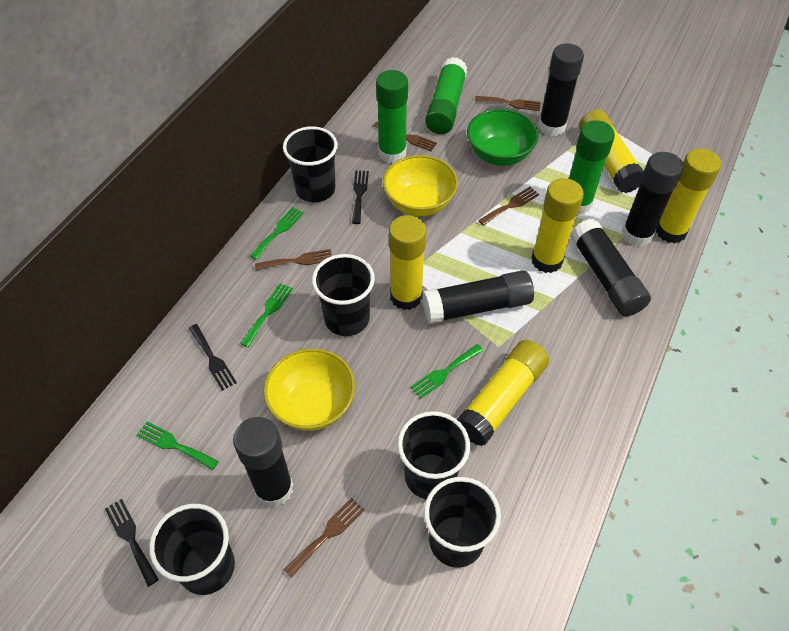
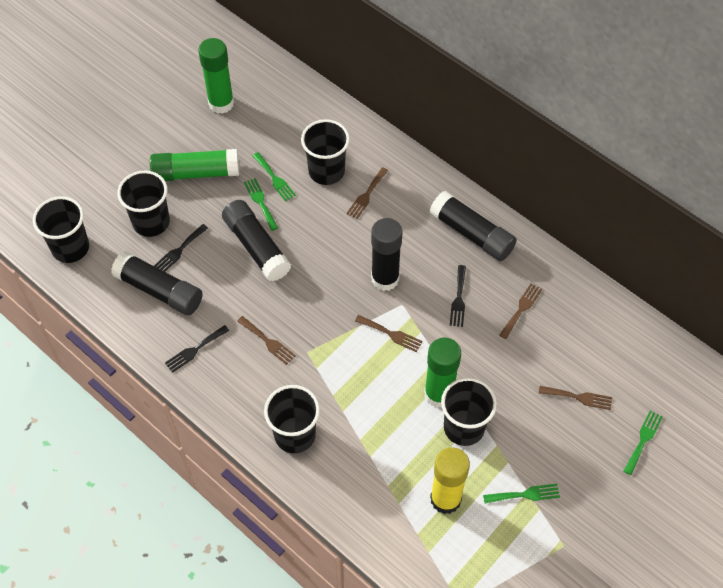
black glue stick: [233,417,293,507] [422,270,534,324] [538,43,584,136] [570,219,651,316] [622,152,684,246] = 5 -> [111,251,203,315] [222,200,291,281] [371,218,402,291] [430,191,517,261] = 4
green bowl: [467,109,539,166] = 1 -> none = 0
yellow bowl: [263,348,355,431] [383,155,458,216] = 2 -> none = 0
yellow glue stick: [389,215,427,310] [457,340,549,446] [531,178,584,273] [579,110,644,193] [656,149,721,243] = 5 -> [430,447,470,514] = 1

